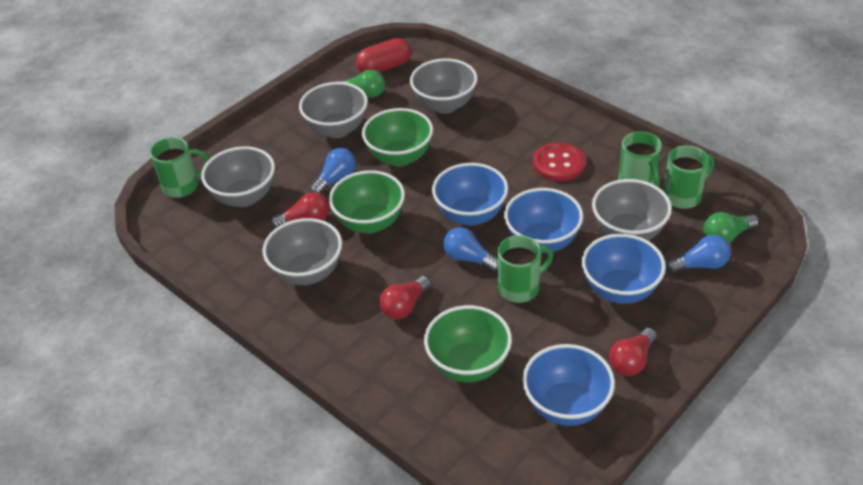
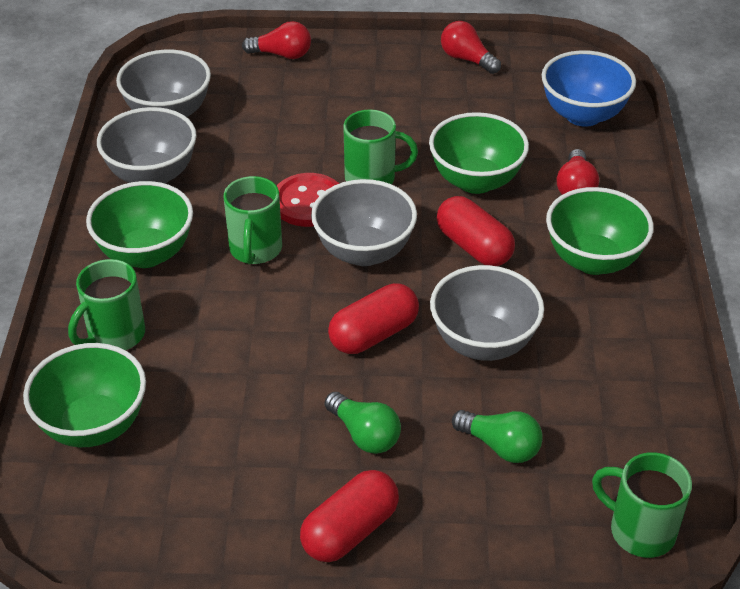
blue bowl: [432,163,508,226] [504,188,583,253] [522,344,615,426] [582,234,666,304] = 4 -> [542,50,636,127] = 1
blue light bulb: [310,148,356,194] [443,227,498,272] [666,235,731,273] = 3 -> none = 0
green bowl: [329,170,405,234] [362,108,433,167] [424,305,512,382] = 3 -> [23,343,146,447] [86,181,193,268] [429,112,529,194] [546,187,654,275] = 4
grey bowl: [201,146,275,207] [262,218,342,285] [299,82,368,138] [410,58,478,114] [592,179,672,241] = 5 -> [97,107,197,184] [116,50,211,117] [311,179,417,266] [430,265,544,361] = 4
red capsule: [356,38,411,73] = 1 -> [300,470,399,562] [328,283,419,354] [437,196,515,266] = 3

